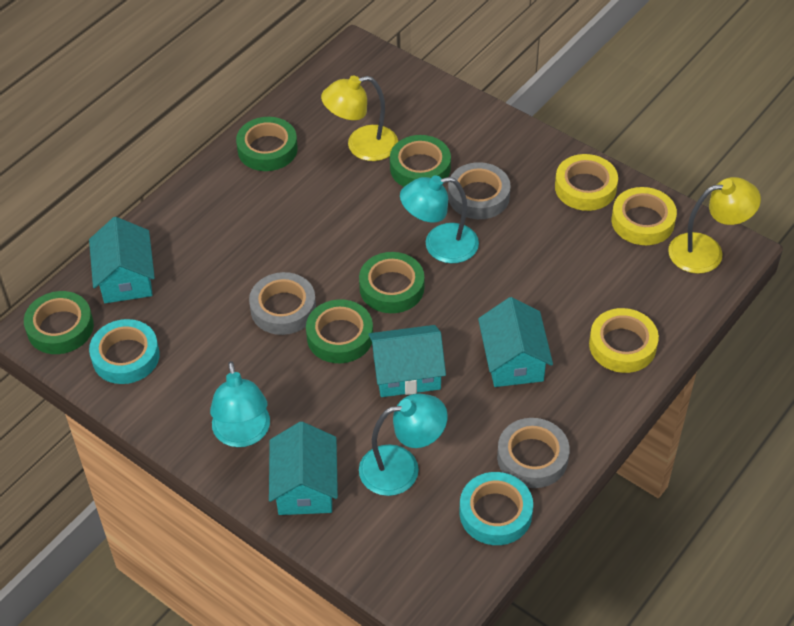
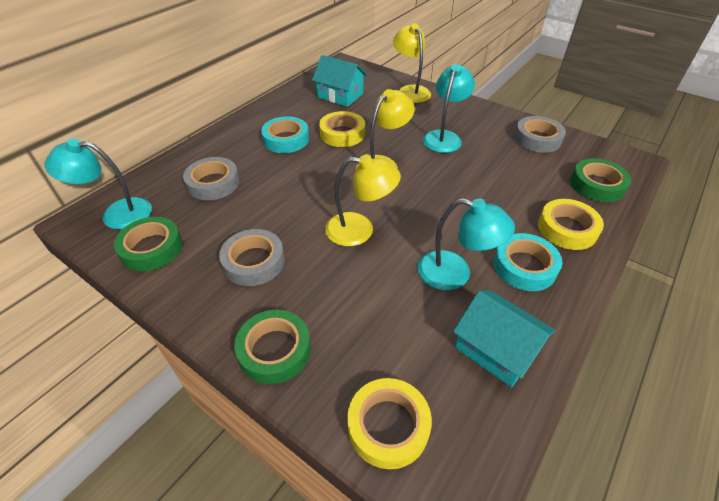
green tape: [24,291,94,354] [236,117,298,171] [306,299,373,363] [359,252,424,313] [390,135,451,187] = 5 -> [114,217,183,271] [234,310,311,384] [570,158,631,202] = 3
turquoise house: [89,217,155,303] [269,422,338,515] [368,325,446,397] [478,297,553,387] = 4 -> [312,55,367,107] [453,290,555,388] = 2
yellow lamp: [321,76,398,161] [668,177,761,274] = 2 -> [325,154,401,246] [356,89,415,169] [393,23,431,103] = 3

